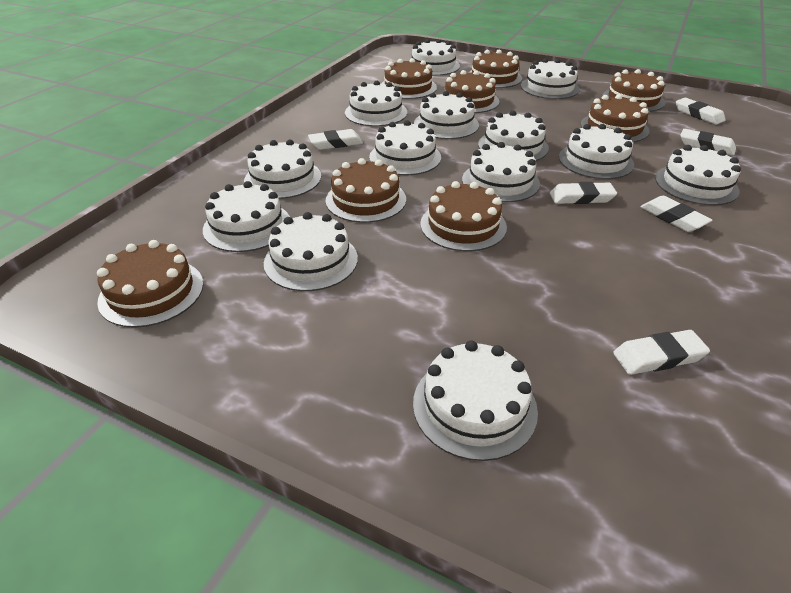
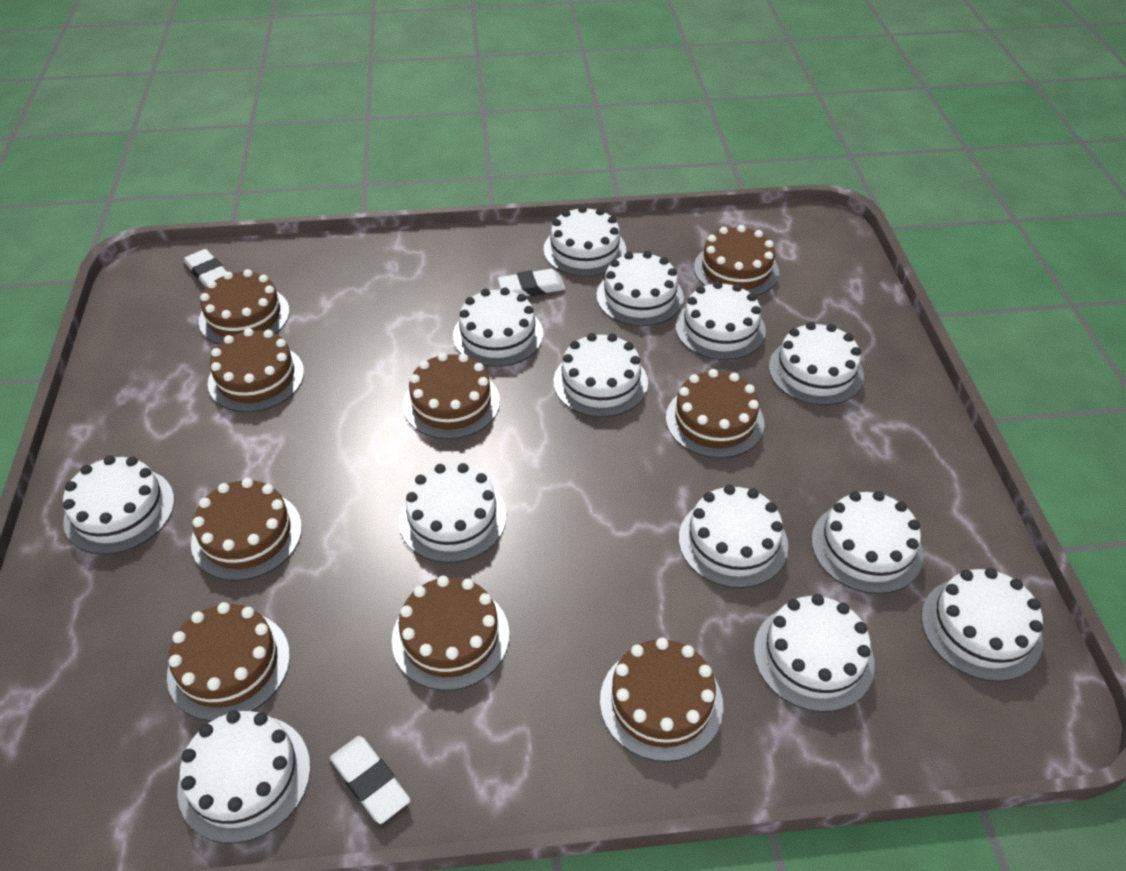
brown cake: [97,240,203,328] [325,158,406,223] [381,58,437,99] [420,181,507,251] [445,70,499,113] [468,49,522,88] [581,94,649,142] [602,69,665,112] = 8 -> [167,602,290,721] [191,478,302,581] [199,269,290,345] [208,328,304,412] [392,576,509,691] [403,353,500,439] [600,638,723,762] [666,369,764,458] [694,225,779,296] = 9
white eraser: [308,129,363,150] [550,182,617,204] [613,330,710,375] [640,196,712,232] [676,98,726,125] [680,129,736,155] = 6 -> [184,249,227,287] [330,736,410,824] [498,269,566,296] = 3

